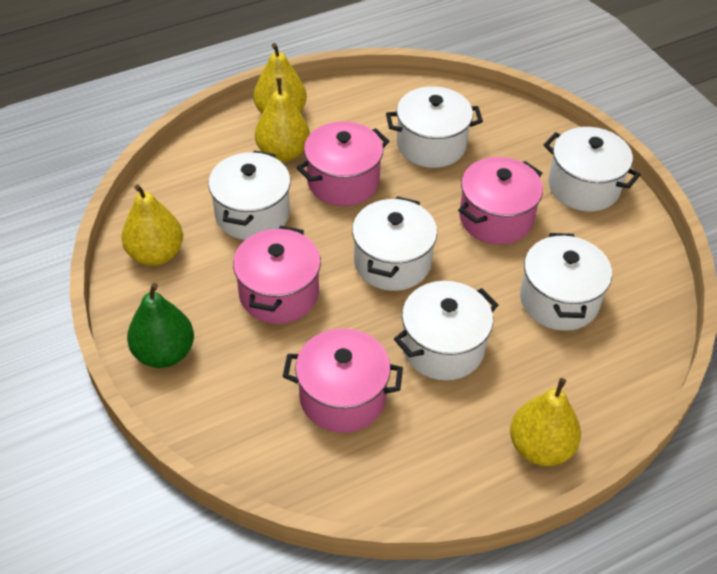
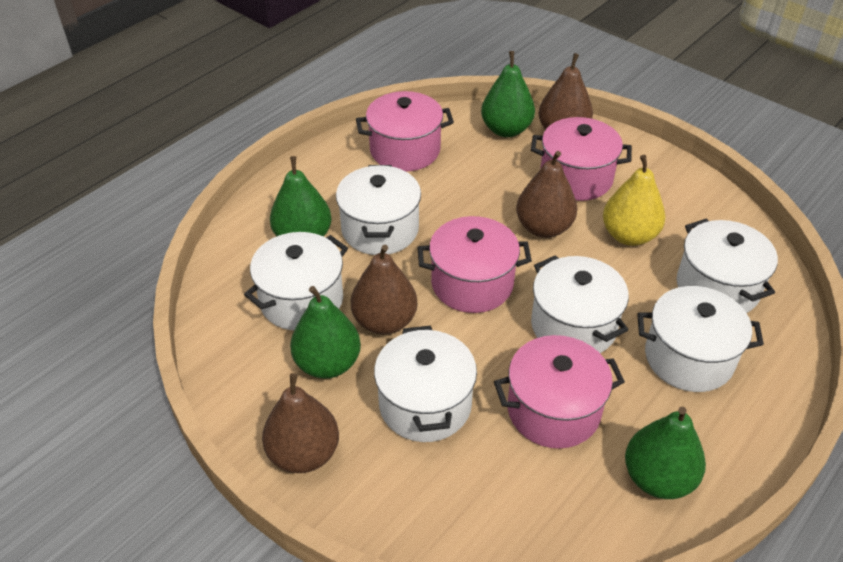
brown pear: none = 0 -> [262,373,339,473] [351,245,417,334] [516,151,577,238] [539,53,593,130] = 4
green pear: [127,283,194,368] = 1 -> [270,156,331,237] [290,286,361,379] [481,51,535,137] [625,407,706,499] = 4
yellow pear: [121,184,183,266] [253,43,307,114] [255,78,310,162] [510,378,581,466] = 4 -> [603,155,665,246] = 1

